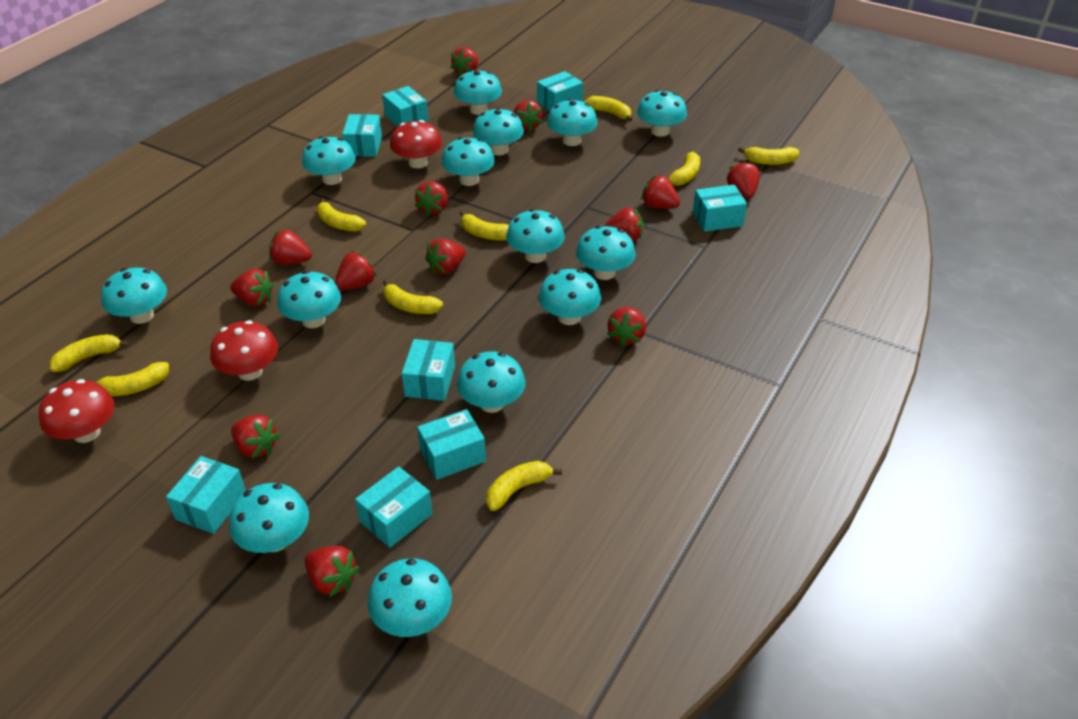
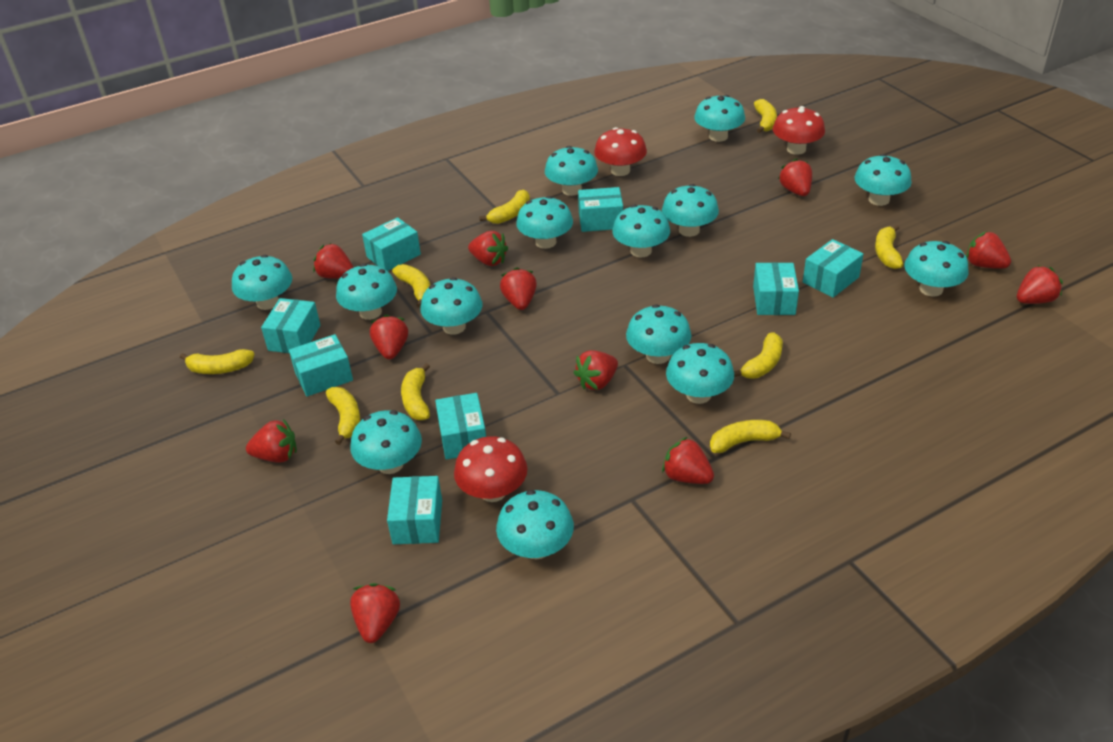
red strawberry: [230,269,274,306] [231,415,280,459] [269,229,312,265] [304,546,359,597] [335,251,377,290] [415,181,448,216] [425,239,466,275] [451,47,478,76] [514,100,543,132] [604,207,643,242] [607,307,646,347] [641,175,680,209] [726,161,760,199] = 13 -> [246,419,297,463] [313,243,354,279] [350,583,400,643] [370,314,408,359] [468,231,508,266] [500,267,537,310] [573,350,618,390] [662,437,714,484] [778,159,812,196] [966,231,1011,269] [1017,265,1063,304] = 11

